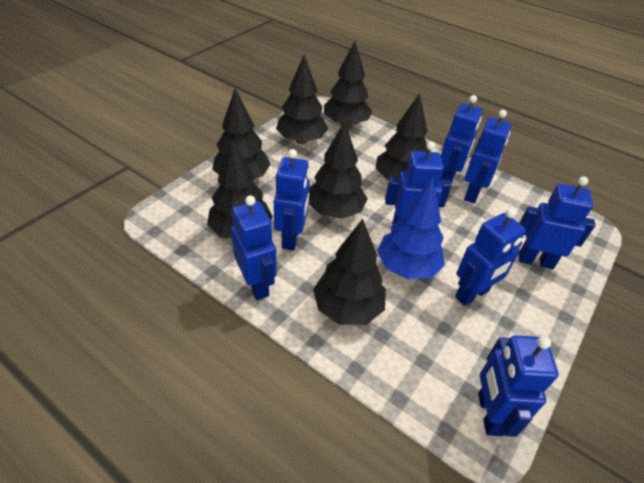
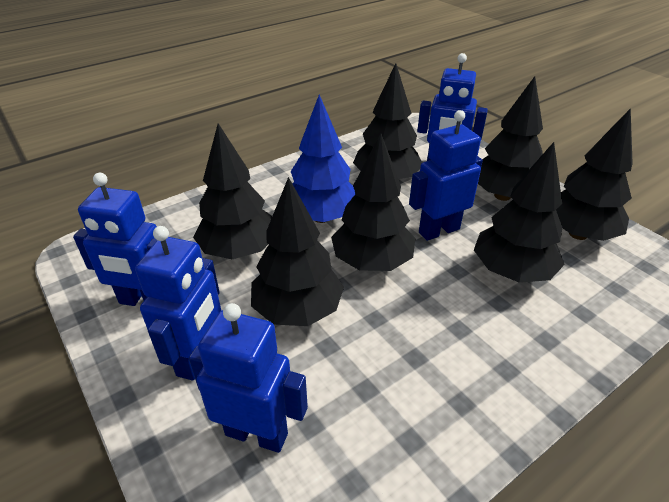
blue robot: [231,196,277,300] [274,149,310,251] [385,141,451,224] [440,95,482,184] [455,208,526,306] [464,110,511,203] [478,335,559,437] [519,176,595,269] = 8 -> [73,173,157,306] [135,226,222,381] [189,303,308,453] [409,110,483,241] [417,53,488,161] = 5

